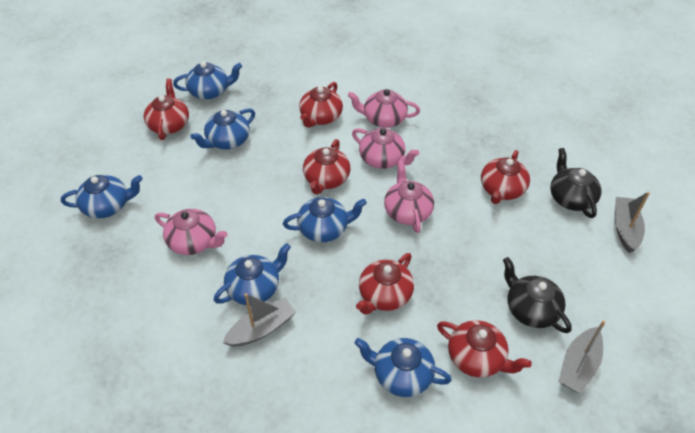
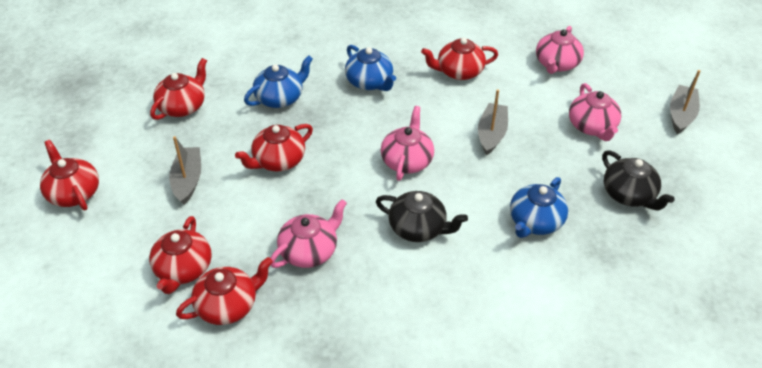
blue teapot: [61,175,143,218] [173,62,242,100] [190,108,255,149] [214,243,291,305] [283,197,367,242] [354,338,452,397] = 6 -> [244,55,313,108] [345,45,396,91] [510,177,568,238] = 3

